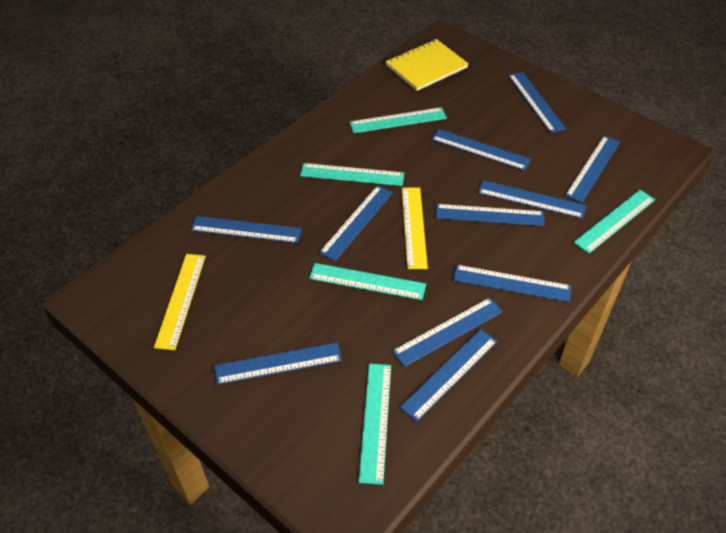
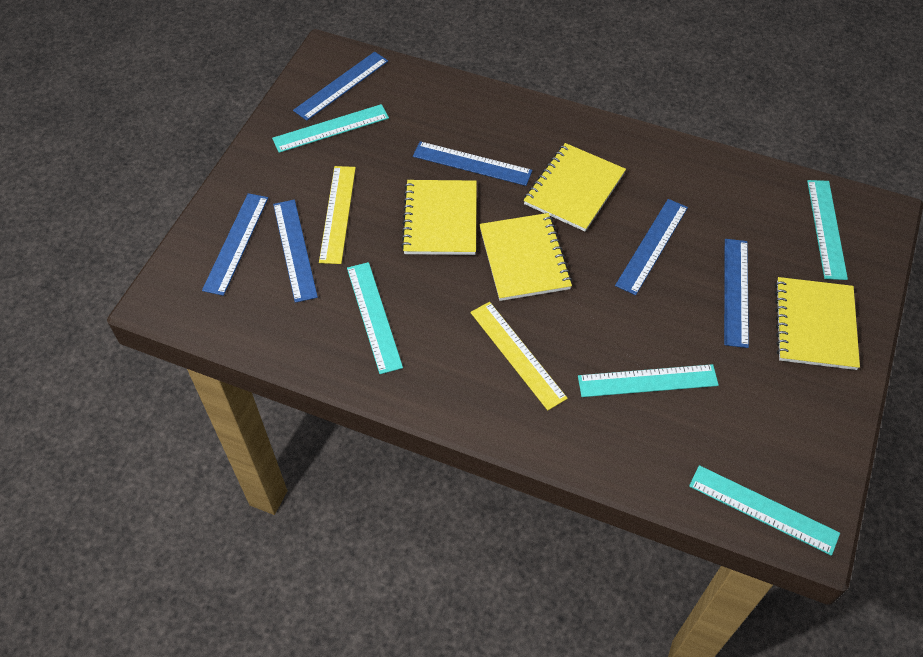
blue ruler: [191,216,302,243] [214,342,342,385] [319,185,393,261] [392,297,503,367] [400,329,497,422] [431,129,531,171] [435,204,545,226] [453,265,571,302] [478,180,586,219] [508,72,566,133] [565,136,620,203] = 11 -> [202,193,268,296] [273,200,318,303] [293,52,388,121] [413,141,532,186] [615,199,688,295] [724,239,749,348] = 6
yellow notebook: [385,39,469,91] = 1 -> [401,180,477,255] [479,213,572,301] [524,143,626,231] [775,277,860,370] = 4

